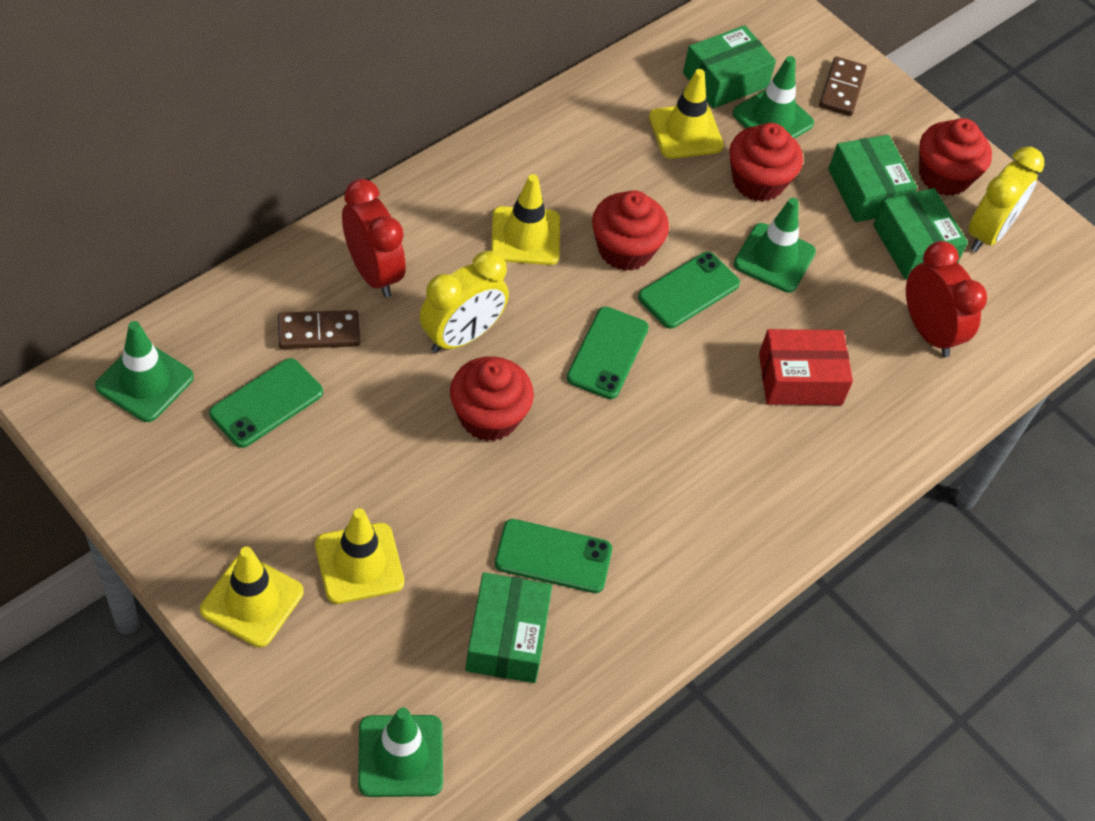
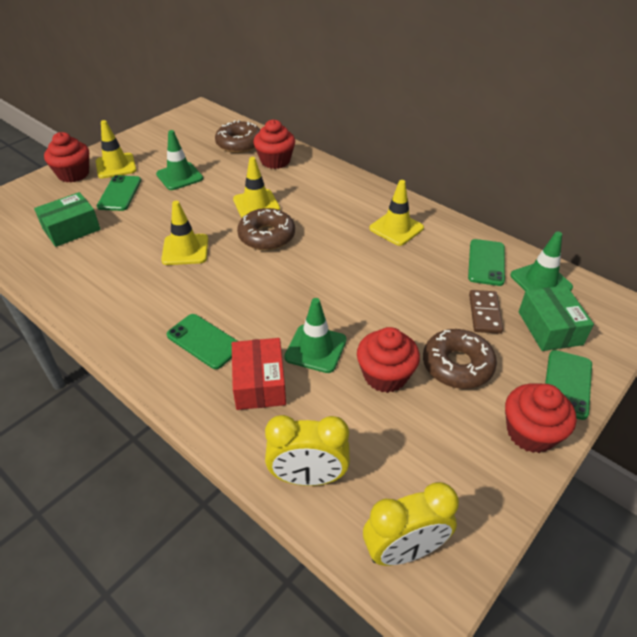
brown domino: [278,310,360,349] [819,56,867,116] = 2 -> [469,290,503,334] = 1
brown donut: none = 0 -> [215,120,260,153] [237,208,295,250] [423,329,497,389] = 3
green box: [465,572,552,683] [683,25,776,109] [828,135,917,222] [873,188,968,279] = 4 -> [34,192,101,247] [518,286,594,351] = 2
green traffic cone: [95,321,194,422] [358,708,443,797] [733,56,814,139] [734,198,816,293] = 4 -> [156,130,203,190] [284,298,347,373] [510,231,573,291] = 3
red clock: [342,179,406,297] [906,241,987,357] = 2 -> none = 0

